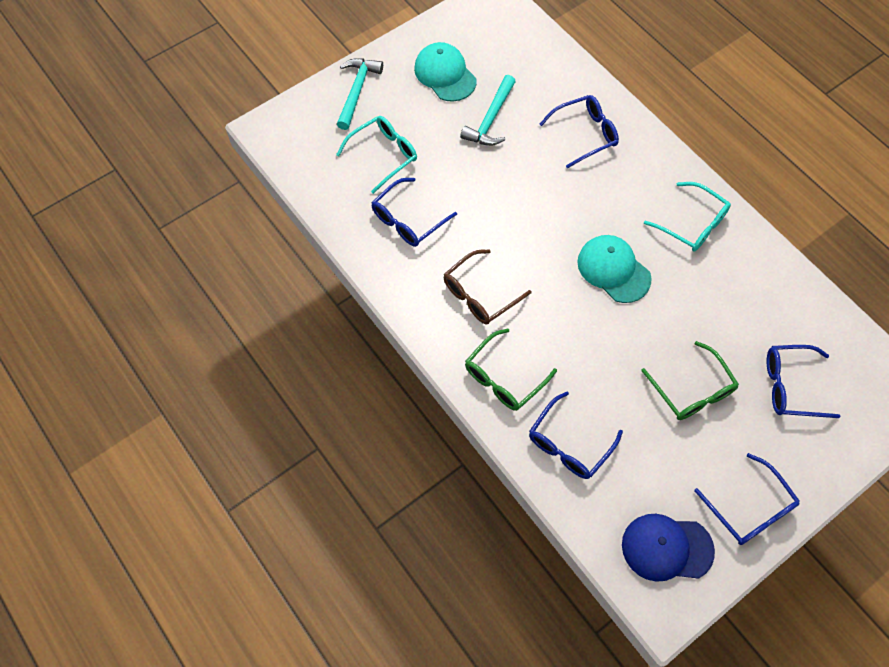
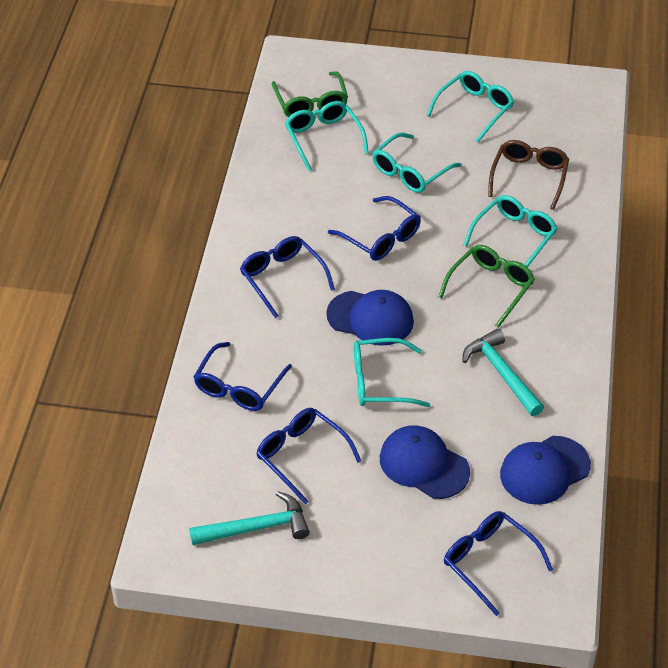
blue cap: [622,514,715,582] = 1 -> [326,290,414,346] [380,426,470,499] [500,436,591,505] = 3
turquoise cap: [414,42,477,101] [577,235,652,303] = 2 -> none = 0
turquoise glasses: [336,116,417,194] [644,182,731,252] = 2 -> [285,101,369,171] [354,338,430,407] [372,132,461,193] [426,71,514,142] [464,195,558,267] = 5

